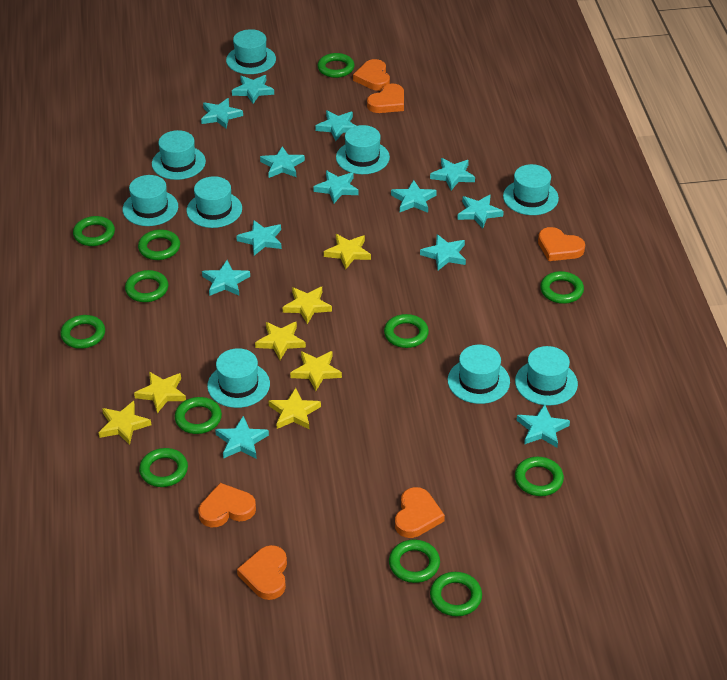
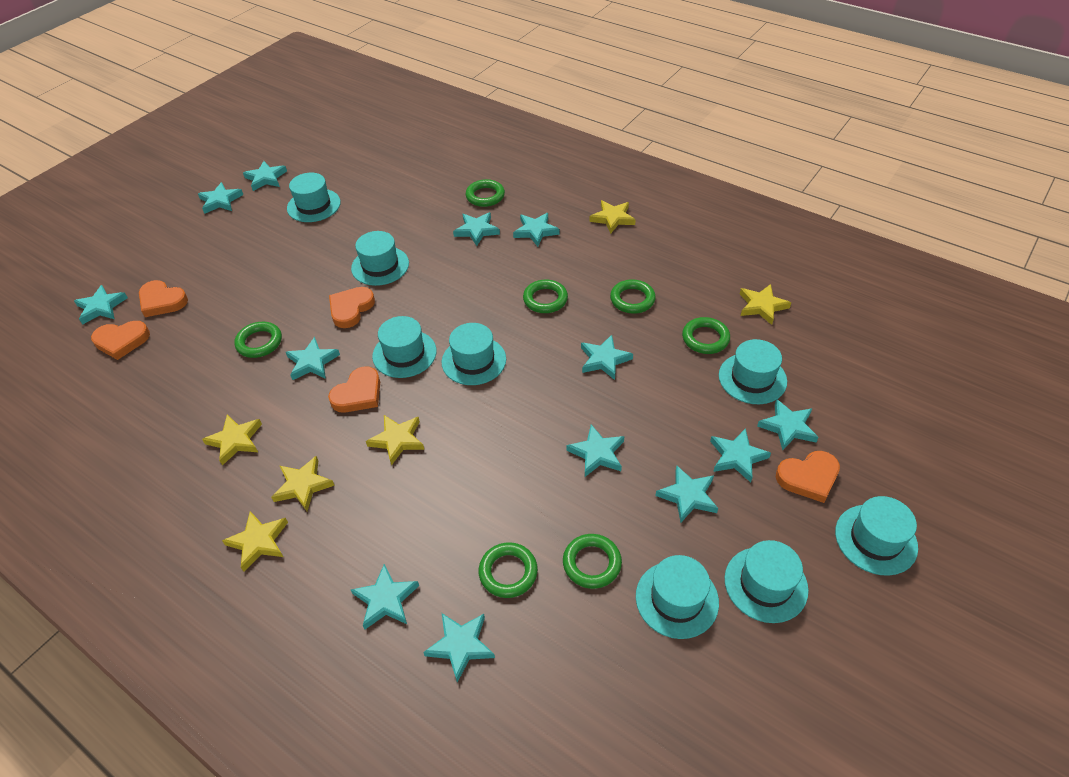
green ring: [60,315,105,349] [73,216,115,246] [125,270,168,302] [138,229,180,260] [139,448,188,487] [174,397,222,434] [317,53,354,78] [384,314,429,348] [389,540,440,583] [430,572,482,616] [515,457,564,496] [540,271,584,304] = 12 -> [234,322,282,358] [466,179,505,207] [479,542,538,598] [523,279,568,313] [563,534,622,589] [610,279,656,314] [682,317,730,354] = 7
orange heart: [198,483,256,527] [237,545,287,600] [353,59,390,91] [367,83,404,113] [395,487,445,538] [538,227,585,261] = 6 -> [91,321,150,360] [139,280,188,317] [328,366,380,412] [329,287,375,328] [776,451,840,503] = 5
turquoise hat: [123,175,178,226] [152,130,206,180] [187,176,242,228] [207,348,270,408] [226,29,276,74] [336,125,390,174] [448,345,510,404] [503,164,559,215] [515,346,578,406] = 9 -> [287,173,341,222] [351,231,409,286] [372,316,437,378] [441,323,506,385] [636,555,719,639] [719,339,787,404] [725,540,809,623] [835,496,918,576] = 8
yellow star: [99,401,151,445] [134,372,186,413] [255,322,306,360] [269,388,321,429] [283,287,332,324] [290,351,342,391] [324,234,371,270] = 7 -> [202,415,262,466] [222,511,288,572] [271,456,335,511] [366,415,424,466] [589,200,636,234] [740,284,791,325] = 6

